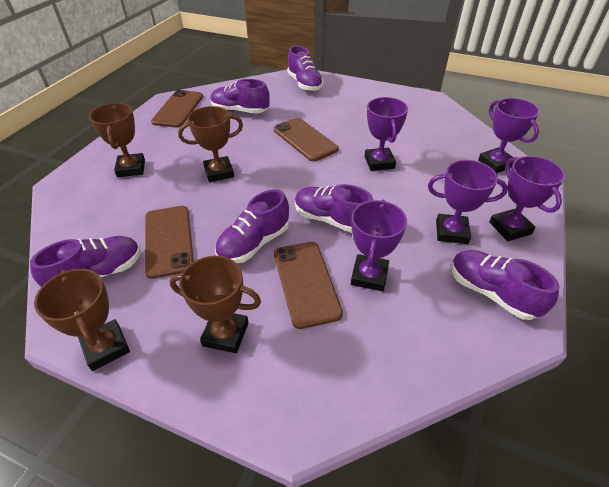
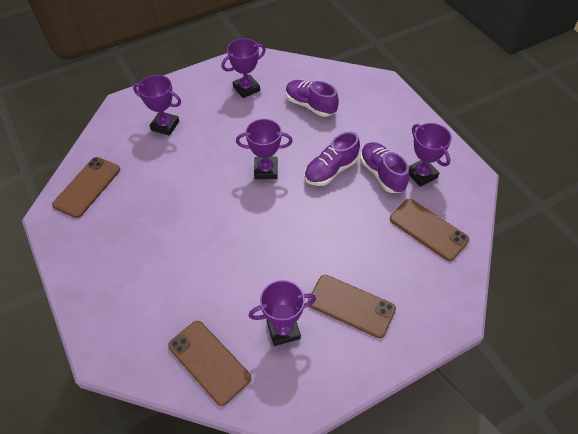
brown trophy: [34,269,130,371] [89,103,145,177] [169,256,261,353] [178,106,243,182] = 4 -> none = 0
purple shoe: [30,236,141,287] [210,79,270,114] [215,189,289,263] [287,46,324,91] [295,184,373,233] [451,250,559,320] = 6 -> [286,80,339,117] [304,132,360,186] [360,142,410,193] = 3

